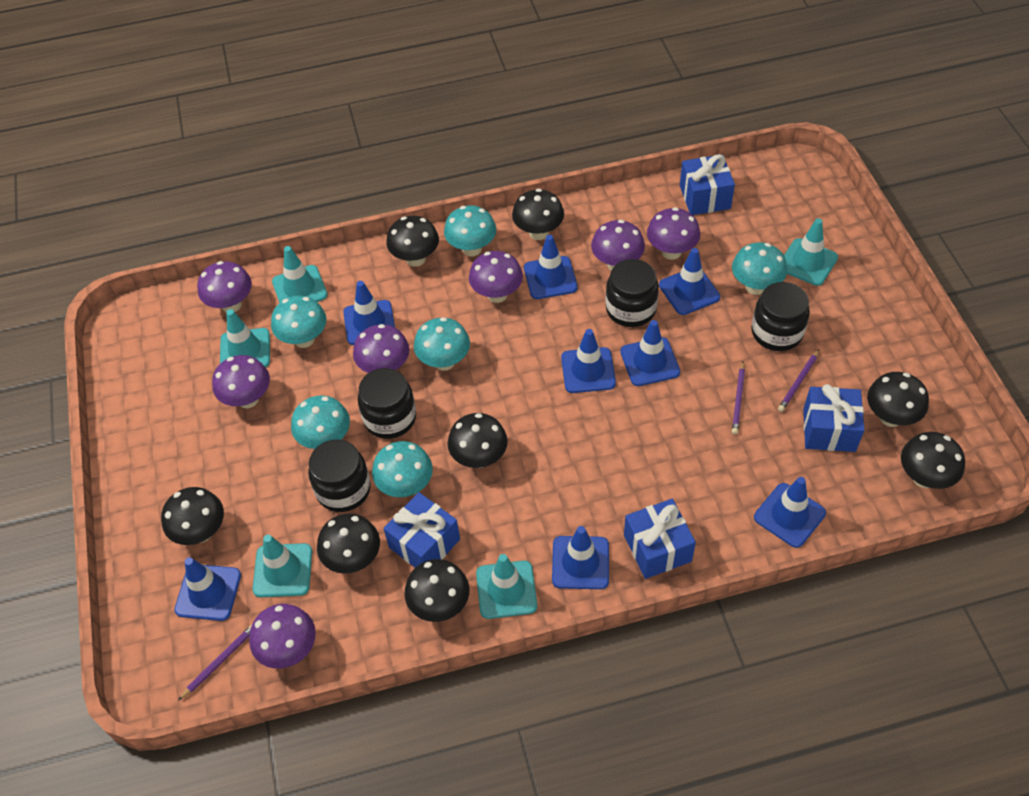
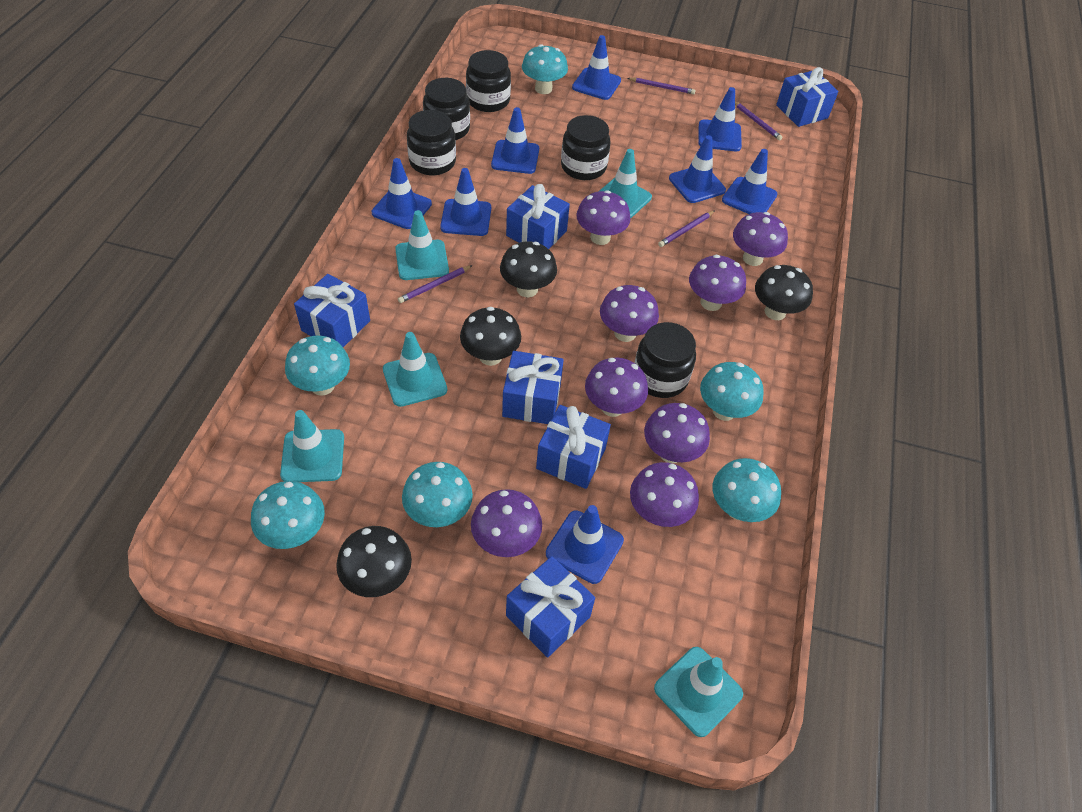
black jar: [308,440,371,512] [358,368,416,439] [605,259,659,327] [751,282,810,351] = 4 -> [407,110,456,175] [423,78,470,140] [466,50,511,112] [561,115,611,180] [634,322,696,398] = 5
black mushroom: [161,487,224,545] [317,513,380,574] [386,216,439,267] [404,559,469,622] [448,413,508,468] [512,189,564,240] [867,372,929,427] [901,432,965,489] = 8 -> [336,526,412,597] [460,307,521,366] [500,241,557,297] [755,265,813,320] = 4
blue gift: [384,492,460,568] [624,499,696,579] [680,154,735,215] [803,384,864,452] = 4 -> [294,274,370,347] [502,351,564,424] [506,184,570,249] [506,556,595,658] [536,405,611,489] [776,67,838,127] = 6
purple mushroom: [197,261,252,312] [212,355,270,408] [249,604,316,669] [353,324,409,373] [469,251,523,303] [591,220,645,270] [647,207,700,260] = 7 -> [471,489,542,557] [576,190,631,245] [585,358,648,417] [600,285,659,342] [630,462,699,527] [644,403,710,463] [689,255,746,311] [733,212,788,266] = 8
purple pencil: [178,625,252,701] [732,362,745,435] [778,349,819,412] = 3 -> [398,265,473,303] [627,78,695,94] [658,211,714,247] [735,101,783,140] = 4

